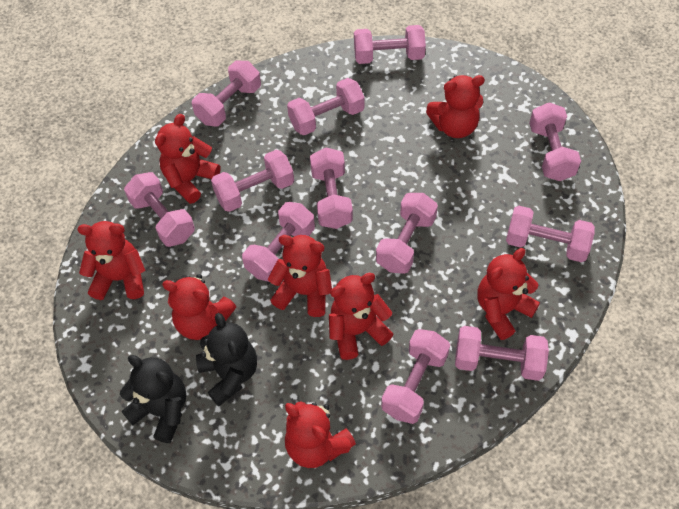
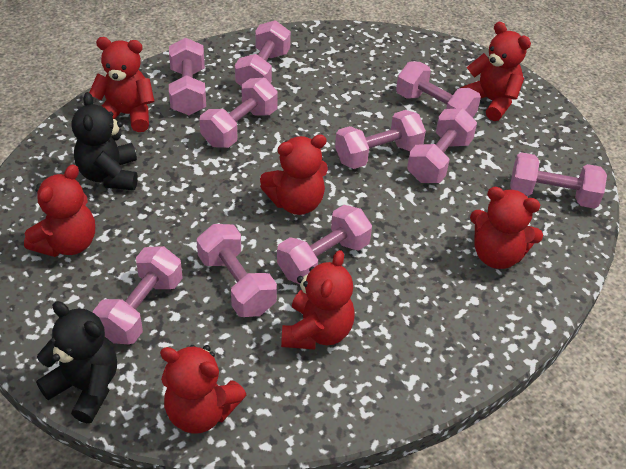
pink dumbbell: [124,172,195,247] [192,61,261,126] [211,150,294,212] [242,202,315,282] [287,78,364,135] [310,148,353,229] [354,25,426,64] [376,193,438,274] [381,329,450,424] [455,326,549,381] [506,206,595,262] [529,102,581,181] = 12 -> [93,246,183,344] [169,38,206,115] [197,224,277,317] [200,78,278,148] [235,20,291,86] [277,205,372,284] [335,110,426,169] [396,61,481,117] [407,108,477,183] [510,152,607,209] = 10
red teddy bear: [77,221,145,300] [155,114,220,204] [162,274,236,340] [268,235,332,317] [285,401,356,468] [329,273,393,360] [426,75,485,138] [477,248,540,340] = 8 -> [24,164,95,257] [89,37,154,132] [160,345,246,434] [260,134,328,215] [281,250,355,350] [460,22,531,121] [470,187,543,269] = 7

